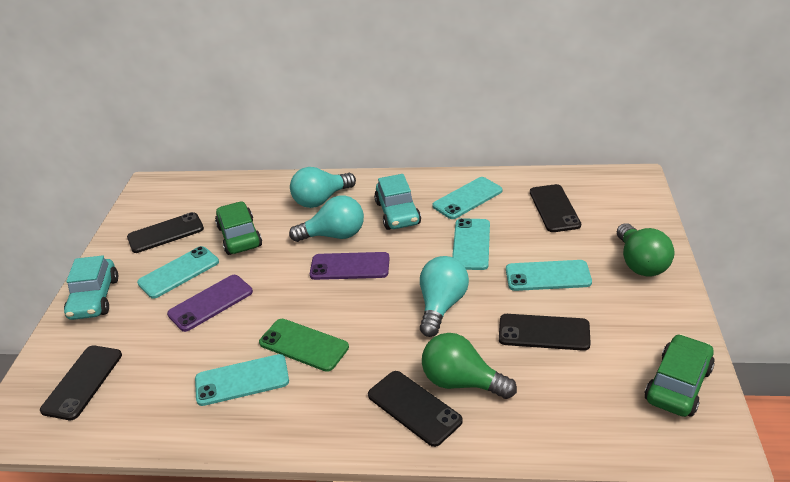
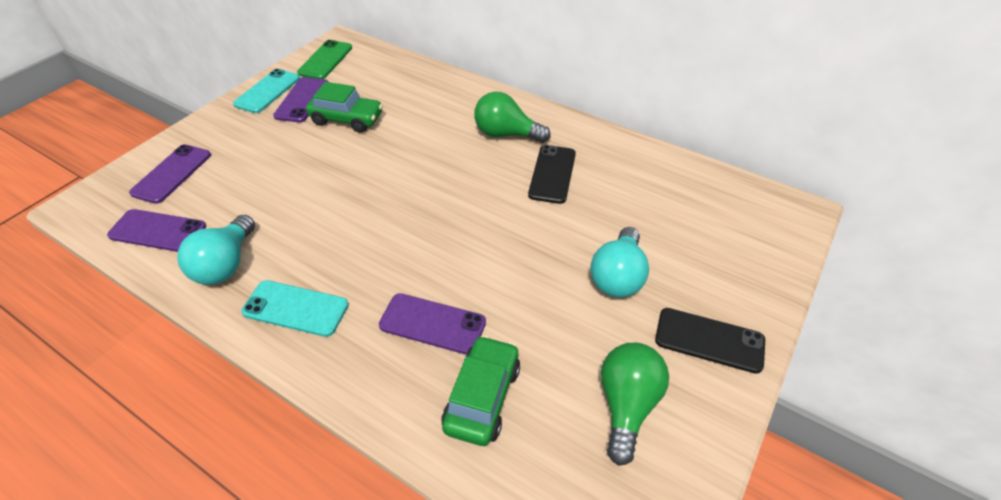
black phone: [40,346,122,420] [127,212,204,253] [368,371,463,447] [499,314,591,351] [530,184,581,232] = 5 -> [528,145,576,204] [655,308,765,374] = 2
purple phone: [167,275,253,332] [310,252,390,280] = 2 -> [107,209,206,252] [129,144,211,204] [273,77,329,122] [379,293,486,355] = 4
turquoise car: [64,255,118,320] [374,174,421,230] = 2 -> none = 0
turquoise light bulb: [289,195,364,242] [290,167,356,208] [420,256,469,337] = 3 -> [177,215,255,285] [590,227,649,297] = 2
turquoise phone: [137,246,219,299] [195,354,289,406] [432,177,502,219] [452,218,490,270] [506,260,592,291] = 5 -> [233,69,300,113] [241,280,349,337] = 2

